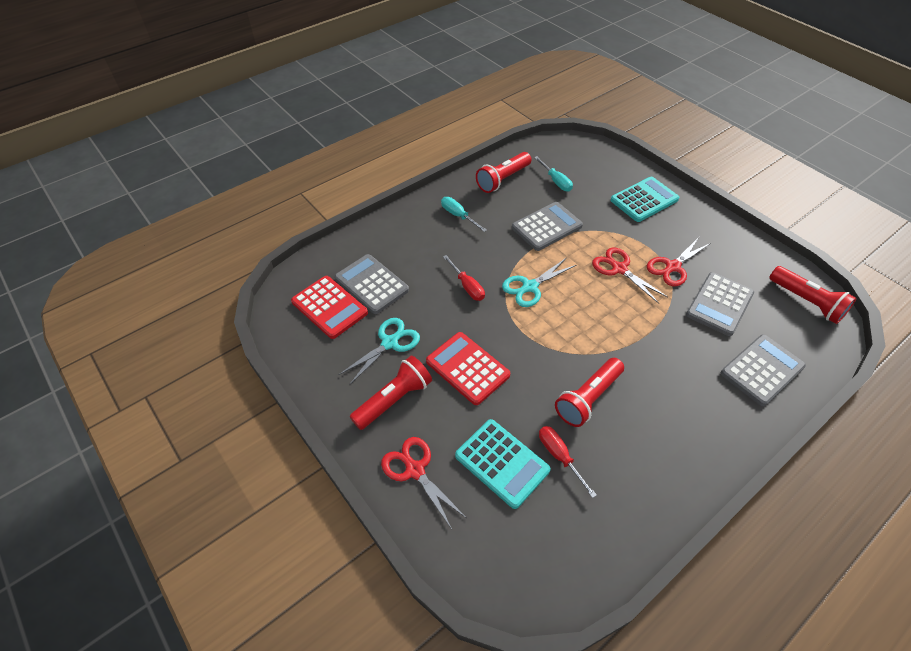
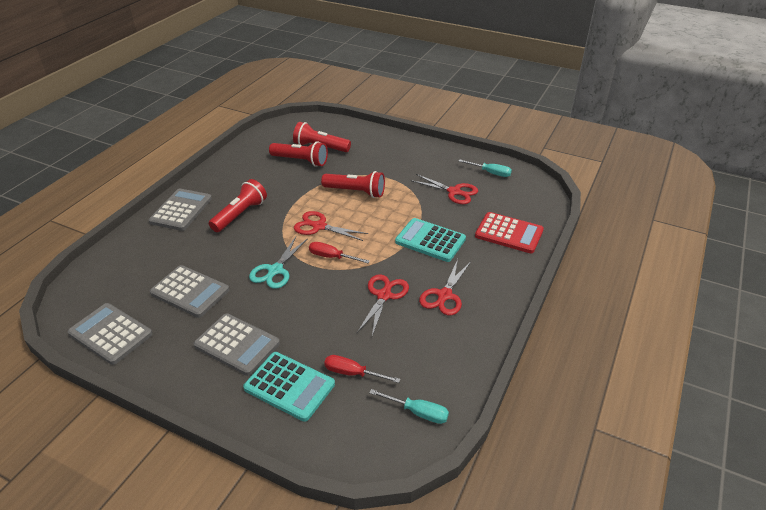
red calculator: [291,276,368,339] [426,332,510,405] = 2 -> [475,212,544,253] = 1
red scissors: [381,437,466,529] [592,247,668,304] [647,237,711,286] = 3 -> [294,211,368,241] [357,274,409,336] [410,174,478,204] [419,259,471,315] = 4
turquoise scissors: [339,318,420,385] [502,258,576,307] = 2 -> [249,237,308,289] = 1

